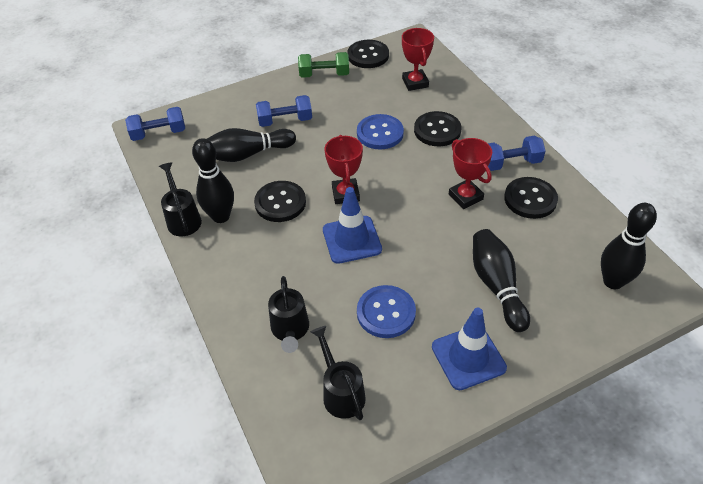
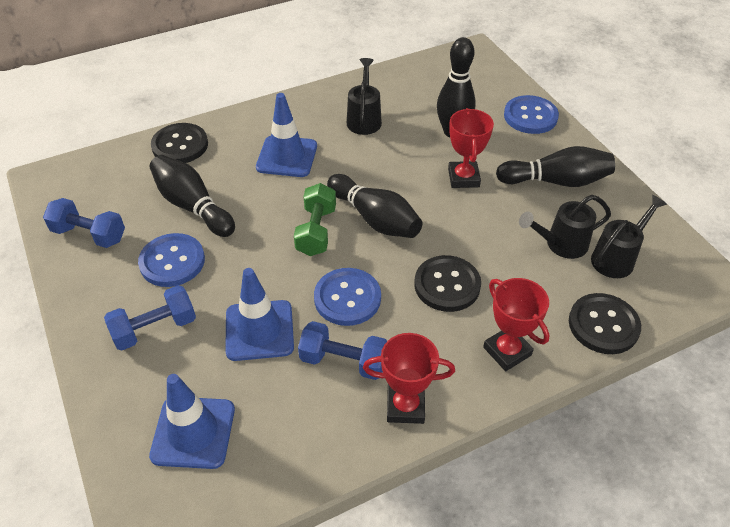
black button: [254,181,306,222] [347,40,389,68] [414,111,461,146] [504,177,558,219] = 4 -> [151,123,208,163] [414,255,481,312] [569,293,641,354] = 3
blue button: [357,114,404,149] [357,285,416,338] = 2 -> [138,233,205,287] [314,268,381,326] [504,95,559,134] = 3
blue traffic cone: [323,187,382,264] [432,308,507,390] = 2 -> [149,374,235,469] [225,268,294,361] [256,93,317,177] = 3

